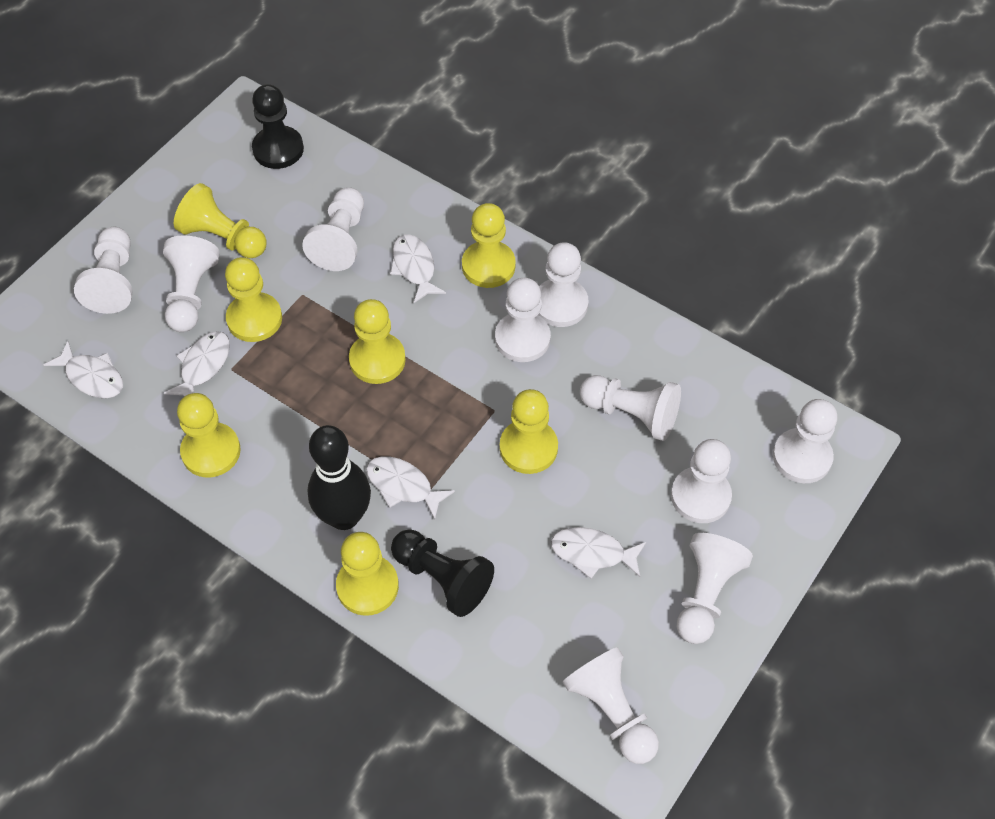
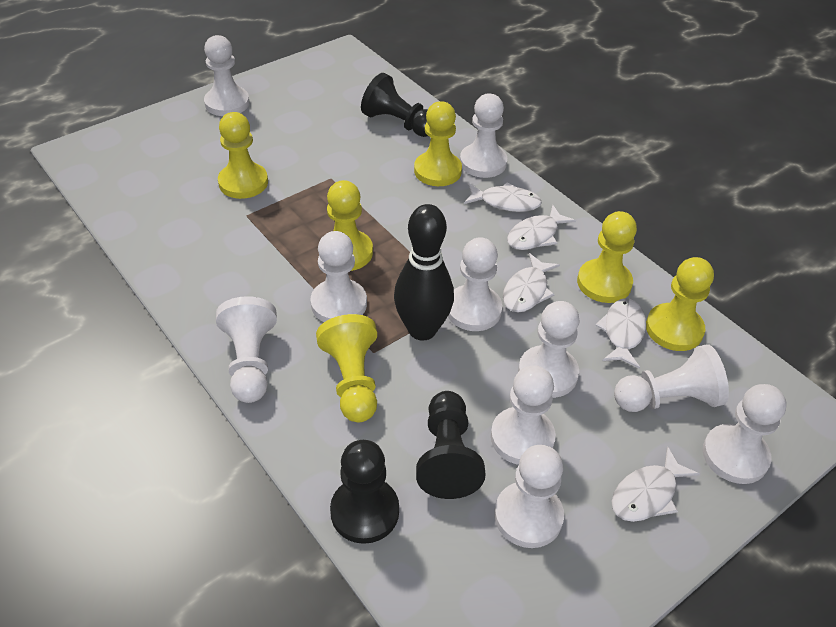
black pawn: [252,84,304,169] [391,529,494,617] = 2 -> [330,440,399,544] [361,73,428,137] [416,391,486,499] = 3
yellow pawn: [173,183,267,258] [177,393,241,477] [225,257,282,342] [336,532,399,616] [349,299,406,384] [462,203,516,288] [500,389,558,474] = 7 -> [218,112,268,199] [316,314,377,422] [327,180,373,271] [414,101,462,186] [577,211,637,303] [646,257,714,351] = 6

